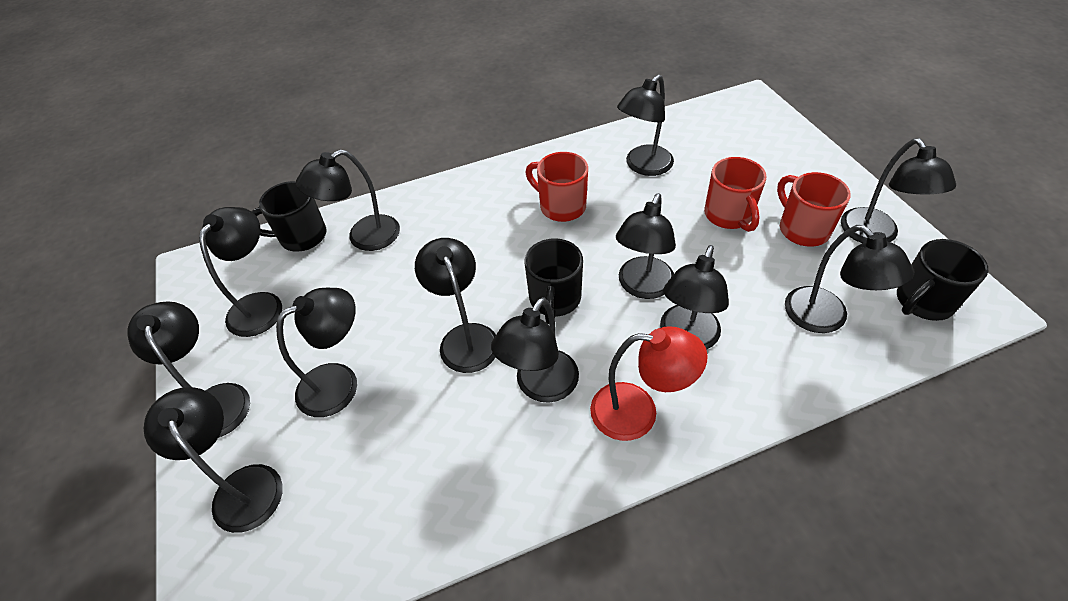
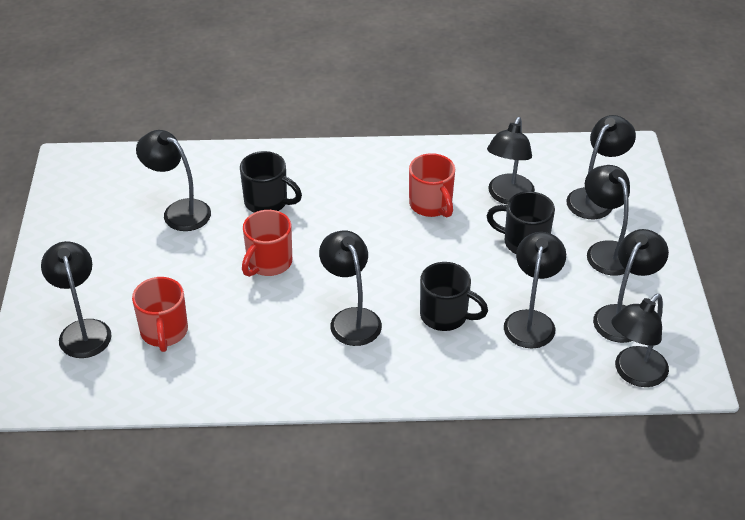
black lamp: [127,301,250,438] [143,387,283,533] [199,207,282,337] [276,288,357,417] [296,150,400,251] [415,238,496,373] [491,297,579,403] [616,193,676,299] [617,74,674,176] [660,245,729,350] [785,225,914,333] [841,138,956,243] = 12 -> [41,241,112,358] [136,130,211,231] [319,230,382,346] [487,117,535,204] [504,232,566,348] [566,115,636,219] [585,165,630,275] [593,229,669,343] [611,294,669,387] = 9
red lamp: [590,326,708,441] = 1 -> none = 0

